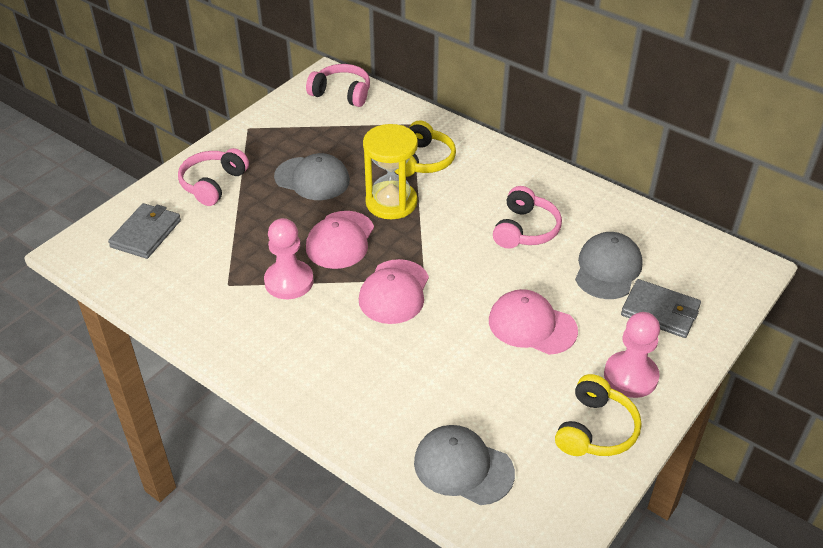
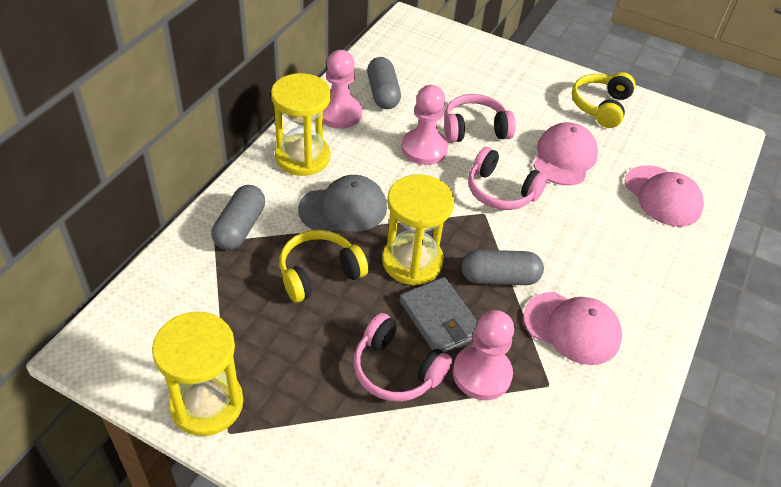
grey cap: [274,153,350,200] [414,425,515,505] [575,232,643,299] = 3 -> [298,175,387,232] = 1
grey capsule: none = 0 -> [211,185,265,250] [367,57,401,109] [462,250,544,285] = 3
grey wallet: [108,203,181,259] [621,279,701,338] = 2 -> [399,277,478,353] = 1
pink pawn: [264,218,314,299] [604,312,660,398] = 2 -> [323,50,362,129] [401,85,448,165] [453,310,514,400] = 3
yellow hourglass: [363,124,418,219] = 1 -> [152,312,243,436] [271,73,331,176] [382,174,454,285] = 3

